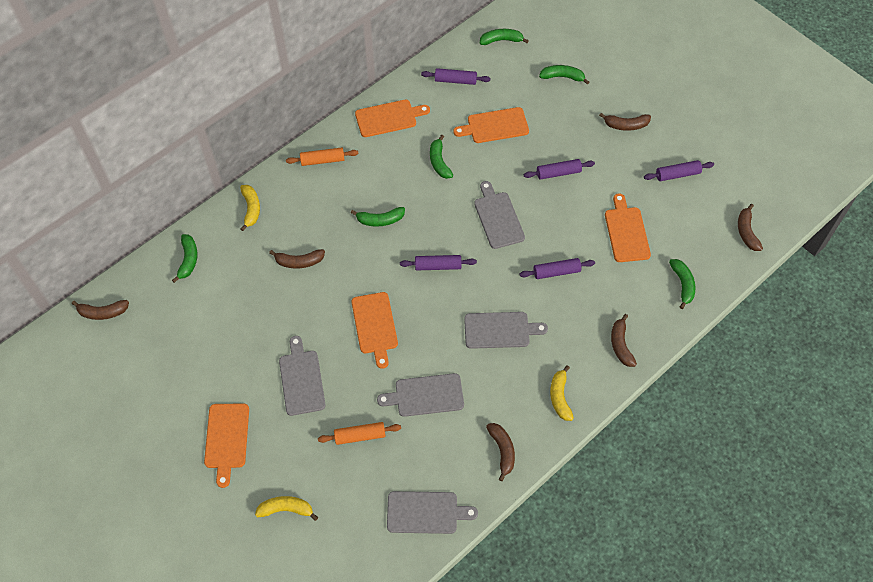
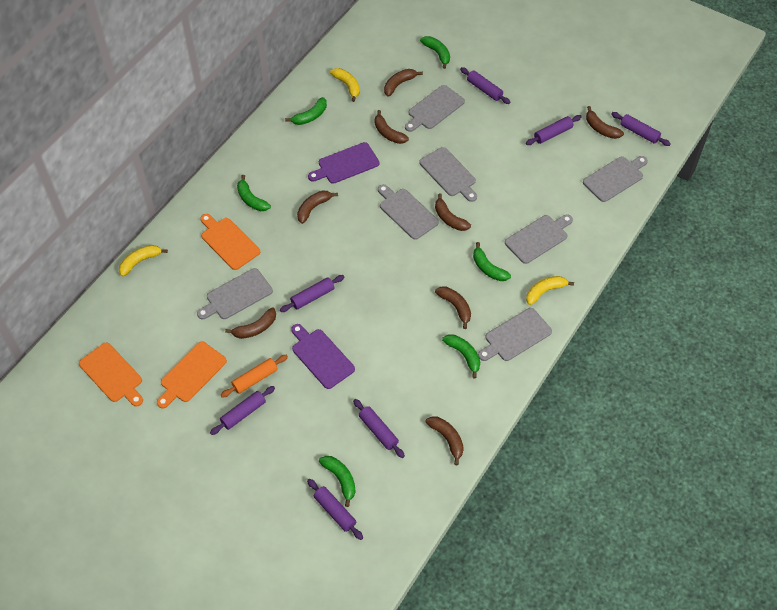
brown banana: [72,300,129,320] [269,249,325,268] [486,423,515,481] [599,113,651,131] [611,314,637,367] [738,204,763,251] = 6 -> [225,307,276,339] [297,190,338,224] [375,110,409,144] [384,69,423,97] [426,416,464,465] [435,193,471,231] [435,287,471,329] [586,106,624,139] = 8
grey cutting board: [279,336,326,416] [377,373,464,417] [387,491,478,534] [464,312,548,349] [474,181,525,249] = 5 -> [197,268,273,319] [378,184,439,240] [405,85,465,132] [419,147,477,202] [478,308,552,361] [505,214,573,264] [583,156,648,202] = 7
orange cutting board: [204,403,249,488] [351,292,398,369] [355,100,430,137] [453,107,529,143] [605,193,651,262] = 5 -> [79,342,143,406] [157,341,227,409] [200,214,260,270] = 3
orange rolling pin: [286,148,358,166] [318,422,401,445] = 2 -> [221,355,288,398] = 1
purple cutting board: none = 0 -> [291,324,355,389] [308,142,379,184] = 2
purple rolling pin: [400,255,477,270] [421,68,490,85] [520,258,595,279] [524,159,595,180] [644,160,714,181] = 5 -> [210,386,275,435] [280,275,345,312] [307,479,363,540] [353,399,405,458] [460,67,510,104] [526,115,582,145] [611,112,671,146] = 7

